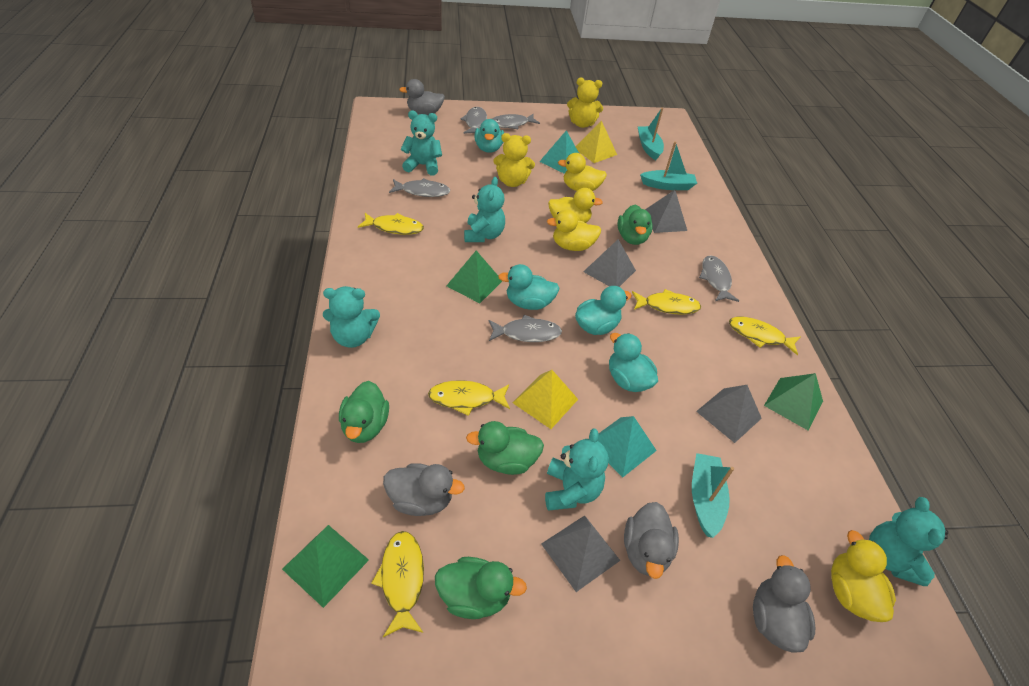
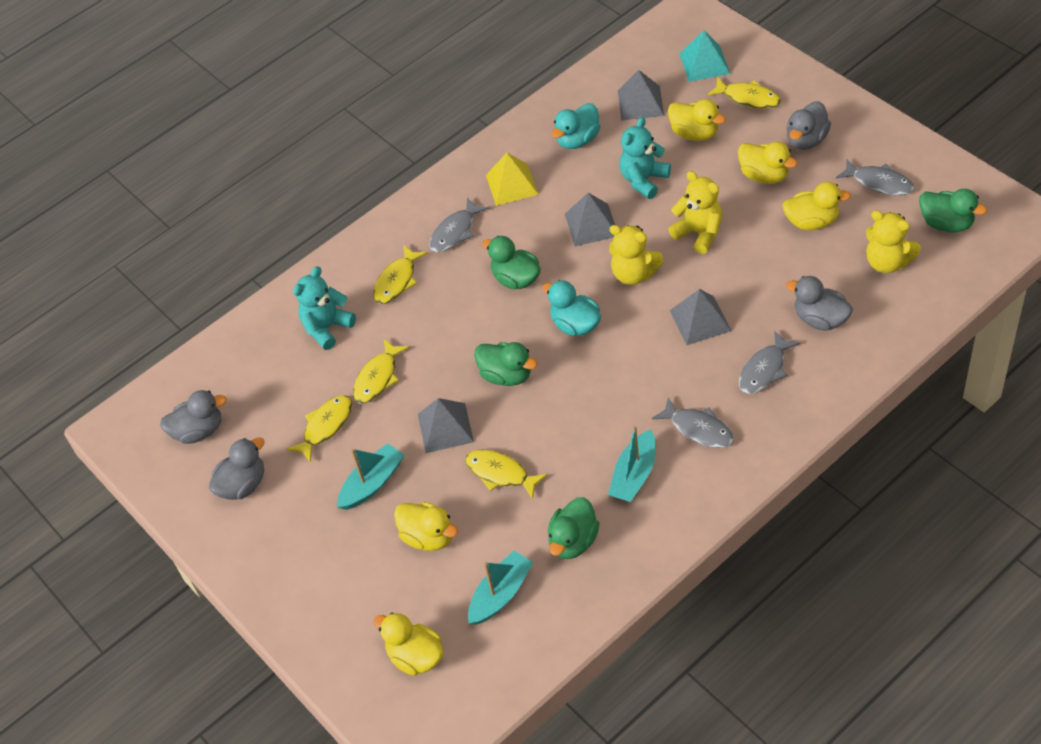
green pyramid: [282,525,369,608] [447,251,502,303] [764,373,823,431] = 3 -> none = 0
grey fish: [389,178,450,197] [460,107,487,134] [488,315,562,342] [492,114,540,129] [699,255,739,302] = 5 -> [429,198,489,252] [652,397,734,448] [739,330,800,394] [836,159,914,195] = 4
turquoise duck: [474,119,504,153] [498,264,560,310] [575,286,632,335] [609,333,658,392] = 4 -> [542,280,601,336] [552,103,600,149] = 2
turquoise pyramid: [539,130,579,174] [597,416,657,478] = 2 -> [680,30,730,82] = 1
turquoise teddy bear: [323,286,380,348] [401,110,442,175] [464,177,505,242] [545,428,609,511] [869,497,948,586] = 5 -> [293,266,356,350] [619,117,671,199] = 2
yellow duck: [547,209,601,251] [548,188,603,223] [558,153,607,191] [831,530,896,622] = 4 -> [373,612,443,676] [394,502,458,551] [668,99,726,141] [738,142,797,184] [782,182,851,230] = 5
yellow pyramid: [513,370,578,429] [575,121,617,163] = 2 -> [486,153,539,206] = 1
yellow teddy bear: [493,133,535,187] [567,77,603,128] = 2 -> [609,225,664,285] [669,171,722,254] [866,210,921,273] = 3

